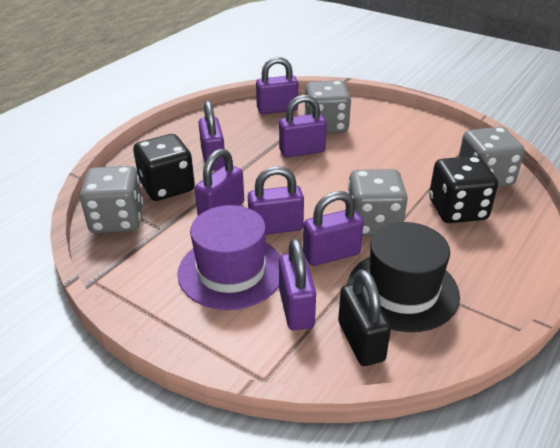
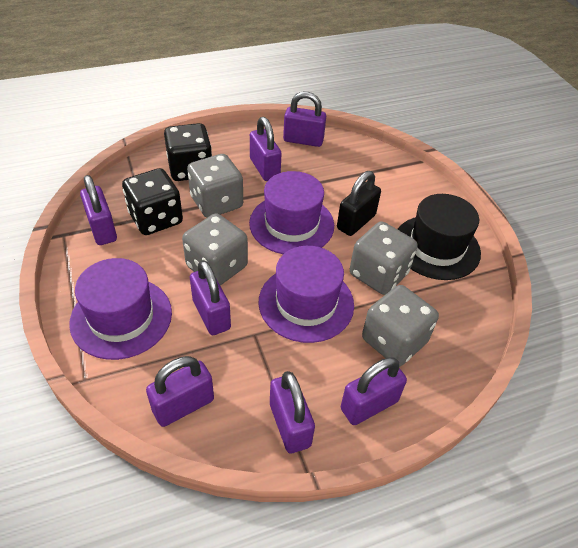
purple hat: [177,205,280,310] = 1 -> [69,258,172,360] [249,171,334,254] [259,246,354,343] = 3

